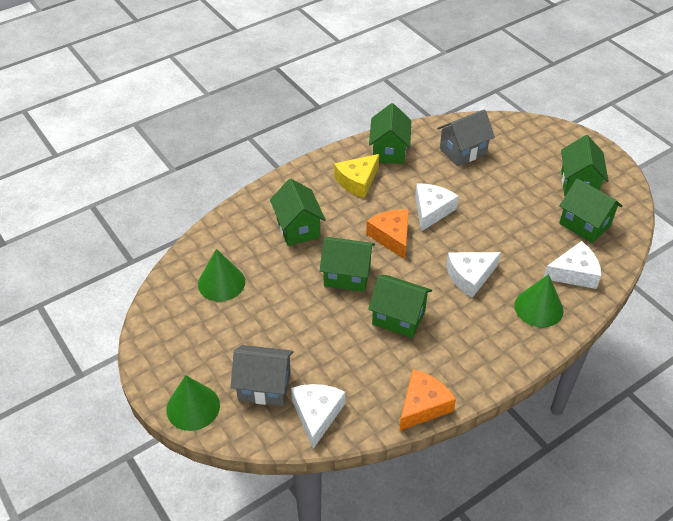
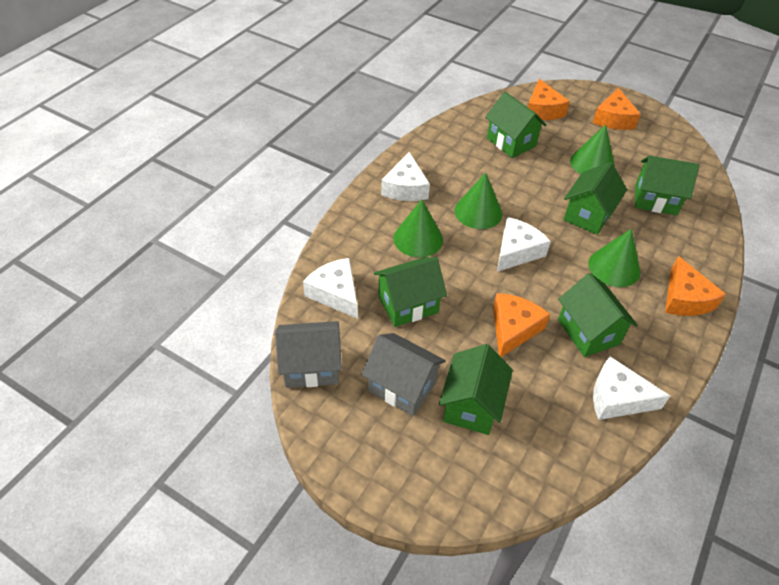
green cone: [166,375,220,431] [198,249,245,301] [514,274,564,328] = 3 -> [393,199,443,257] [455,172,502,229] [570,124,615,174] [588,229,640,287] = 4
orange cheese: [366,209,409,259] [399,369,456,431] = 2 -> [493,293,550,357] [528,79,570,120] [593,88,641,130] [665,256,726,316] = 4
yellow cheese: [334,154,379,198] = 1 -> none = 0

